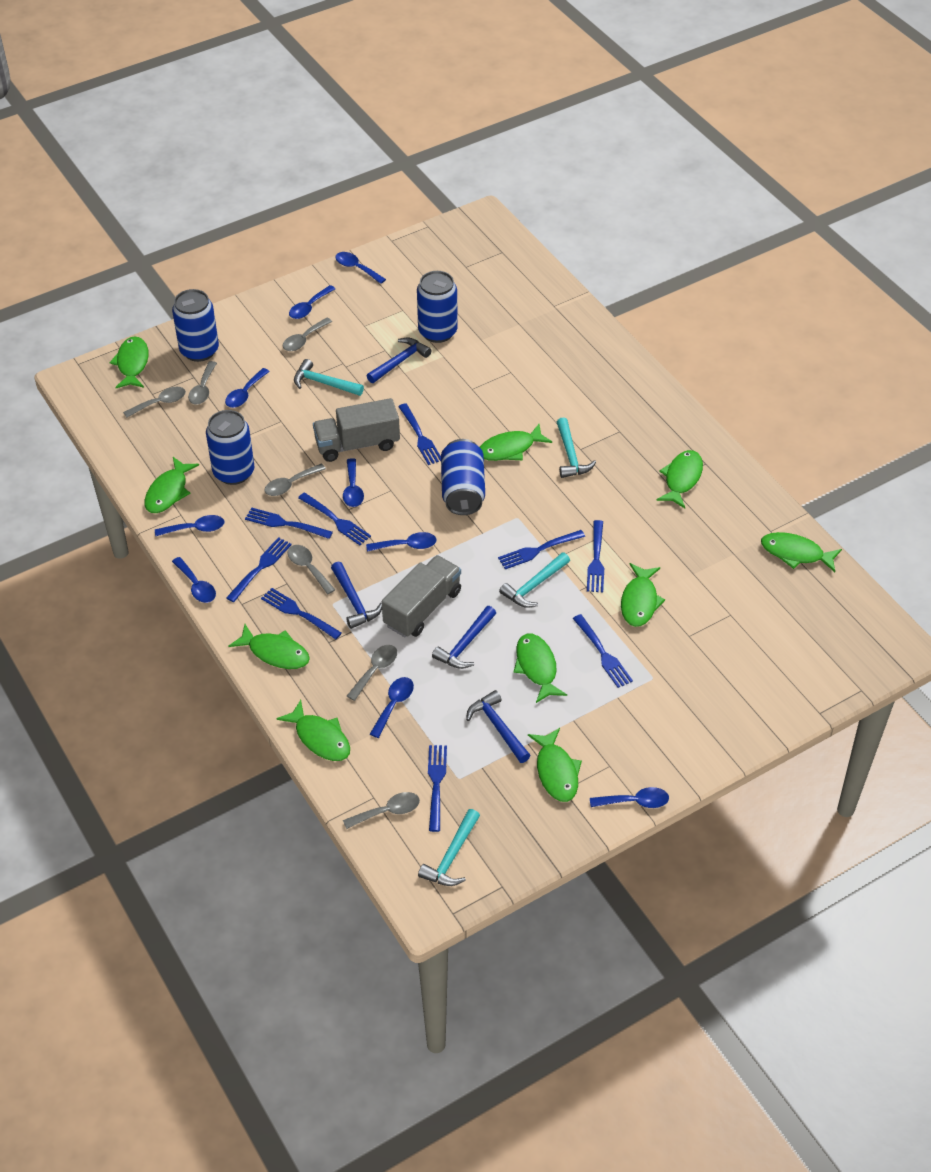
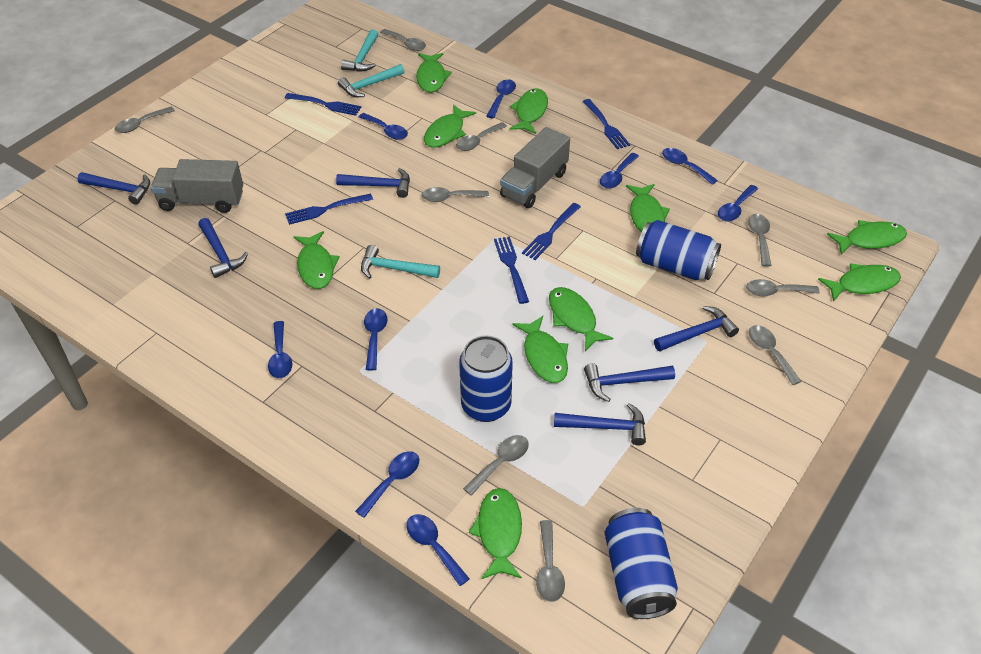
blue can: [172,289,219,362] [206,410,255,485] [417,271,458,343] [441,439,485,515] = 4 -> [459,336,513,422] [604,508,678,619] [636,220,721,280] = 3
blue fork: [226,537,292,602] [245,507,333,539] [261,588,342,639] [298,493,371,545] [398,403,441,465] [428,745,447,832] [498,530,585,569] [573,614,633,688] [587,520,604,592] = 9 -> [285,93,361,116] [285,193,373,225] [494,236,529,304] [522,203,581,260] [582,99,630,149] = 5
blue hammer: [331,562,382,629] [367,338,432,383] [432,606,496,669] [466,690,531,763] = 4 -> [77,172,150,205] [198,218,248,278] [336,168,410,198] [554,403,646,446] [584,363,675,402] [654,306,739,351] = 6
grey spoon: [123,387,186,418] [188,361,217,405] [265,464,326,496] [283,317,332,351] [288,545,335,594] [343,792,420,829] [347,645,397,701] = 7 -> [115,107,175,133] [380,29,426,51] [422,187,489,202] [456,122,507,151] [463,435,529,496] [536,520,565,602] [746,279,820,297] [748,214,771,267] [749,325,802,385] = 9
turquoise hammer: [294,359,364,396] [418,809,480,886] [499,552,570,608] [556,418,596,478] = 4 -> [338,64,404,97] [341,30,378,72] [361,245,440,279] = 3

